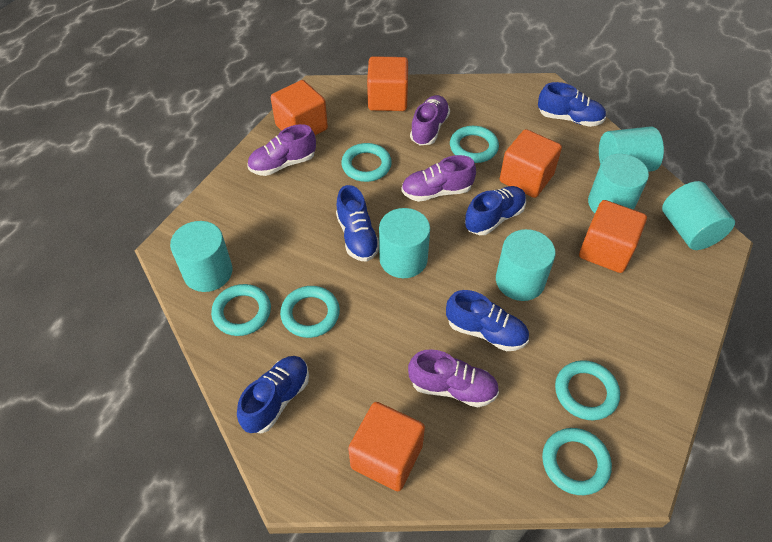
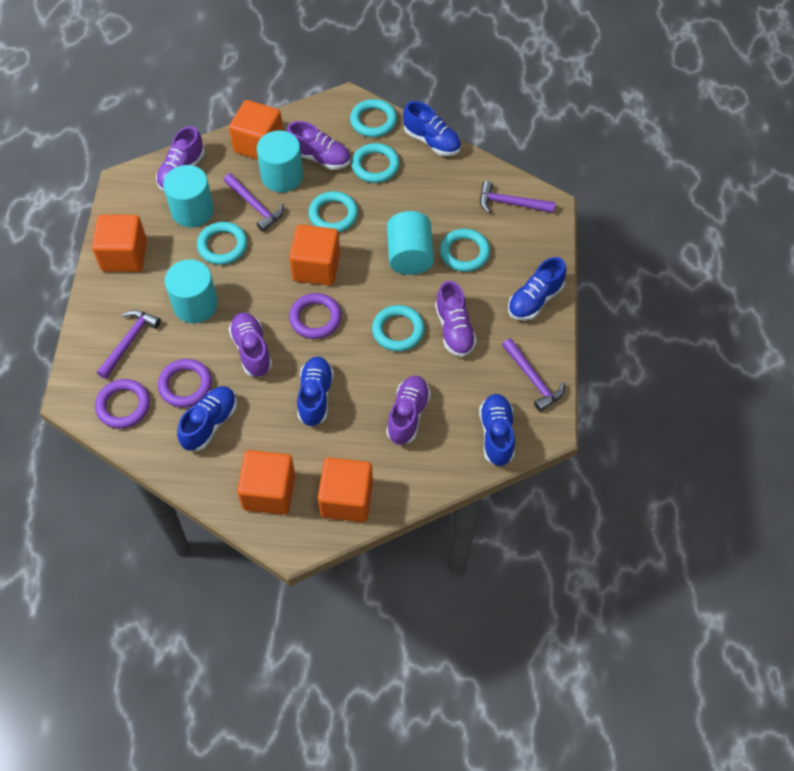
purple hammer: none = 0 -> [97,310,161,379] [224,173,284,232] [480,181,556,213] [502,338,565,412] = 4
purple ring: none = 0 -> [95,379,150,429] [158,359,212,408] [289,293,341,339] = 3
purple shoe: [247,124,316,176] [401,155,476,202] [408,349,499,407] [410,95,450,145] = 4 -> [156,126,205,191] [229,312,272,377] [286,121,351,170] [386,376,431,445] [435,281,477,357] = 5
turquoise cylinder: [170,221,233,292] [379,208,430,278] [496,229,556,301] [588,154,649,213] [599,126,664,172] [662,181,735,250] = 6 -> [163,165,214,228] [165,259,218,323] [257,130,303,192] [387,211,434,275] = 4

